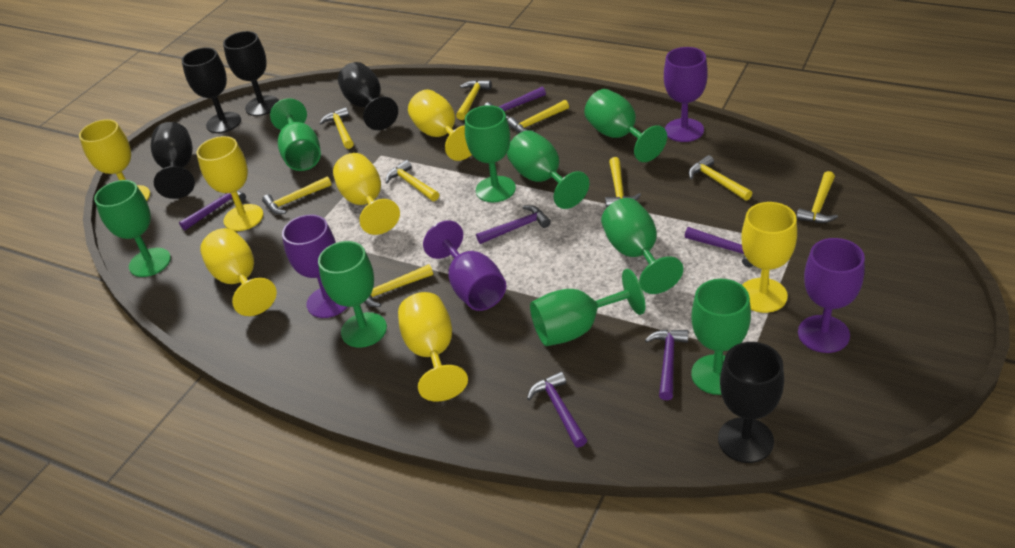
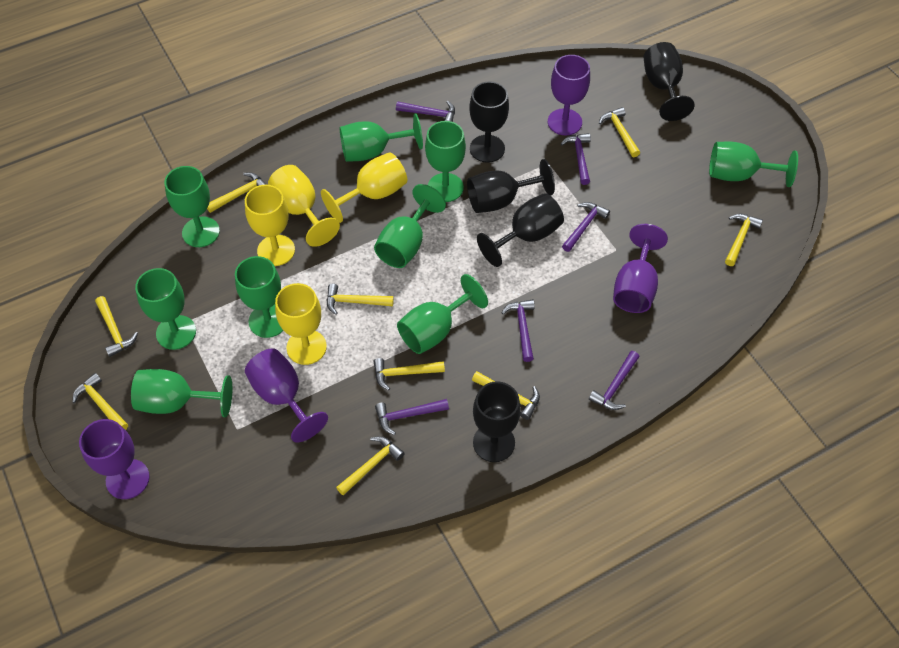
yellow goblet: [79,119,150,201] [196,136,264,231] [200,228,277,316] [333,153,400,235] [398,292,468,401] [408,90,472,161] [741,202,797,313] = 7 -> [245,185,295,266] [268,165,340,247] [275,283,327,365] [321,152,407,223] = 4

